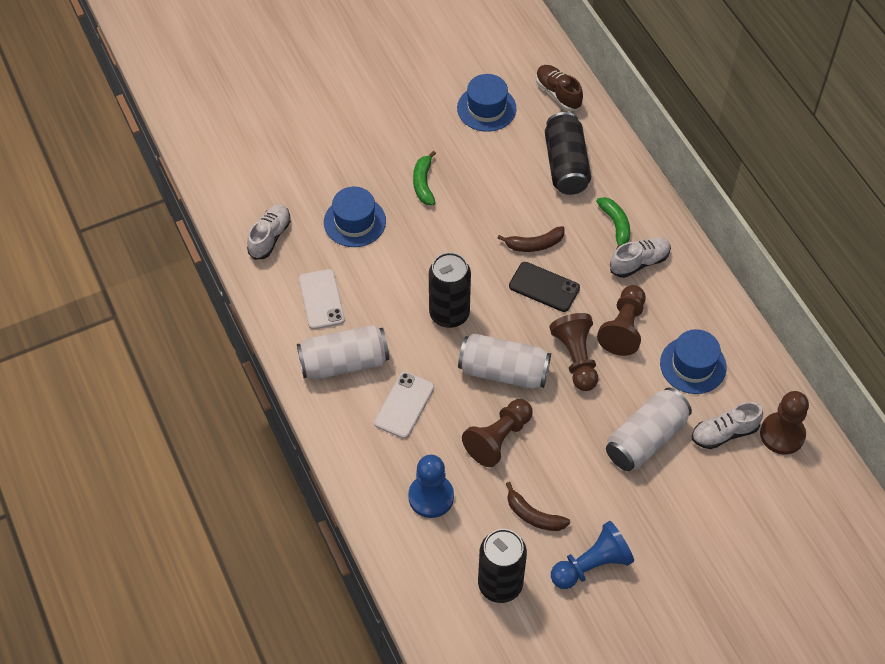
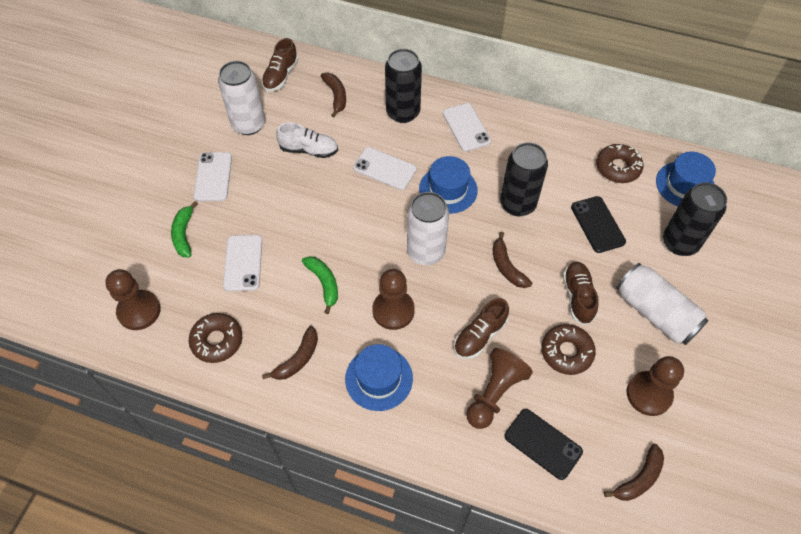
black phone: [509,262,580,312] = 1 -> [504,409,583,480] [571,196,626,253] = 2
blue pawn: [408,455,454,518] [551,521,634,589] = 2 -> none = 0
brown banana: [498,226,565,252] [506,482,570,531] = 2 -> [262,326,318,380] [321,73,346,117] [492,232,532,288] [604,444,664,501] = 4
brown donut: none = 0 -> [189,313,242,363] [541,324,596,375] [596,144,643,183] = 3
brown shoe: [536,65,583,111] = 1 -> [262,38,298,92] [454,298,509,359] [563,261,599,325] = 3
white phone: [299,269,345,329] [374,372,434,439] = 2 -> [194,152,232,201] [223,235,262,291] [353,147,417,190] [443,103,491,152] = 4
white shoe: [247,204,290,260] [610,237,671,278] [692,402,763,449] = 3 -> [276,123,338,158] = 1

